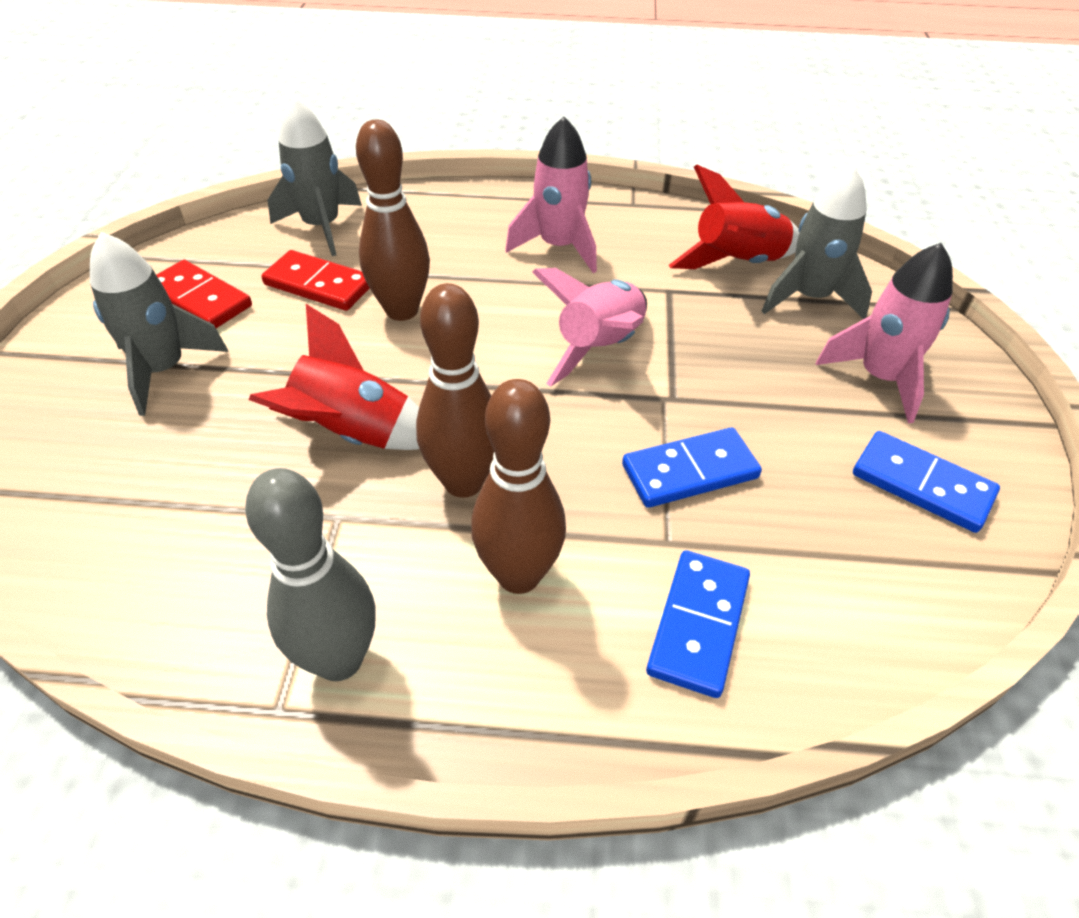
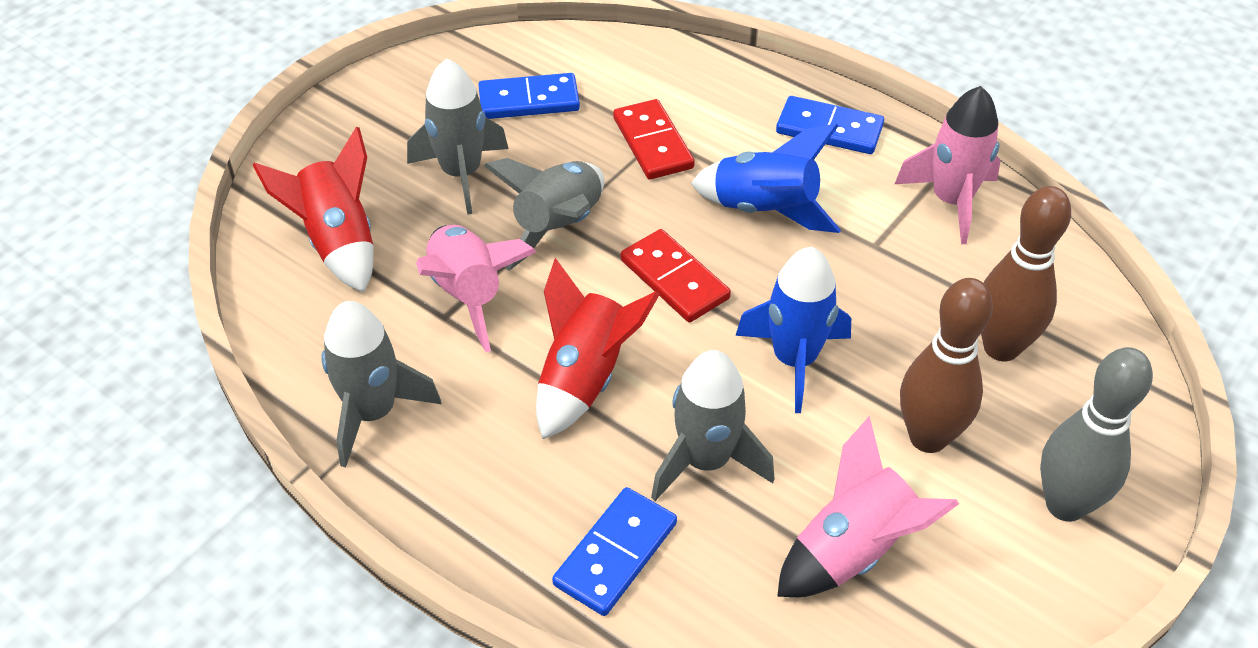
blue rocket: none = 0 -> [691,123,841,233] [736,247,851,413] = 2
brown bowling pin: [356,120,430,321] [416,283,494,498] [471,379,566,594] = 3 -> [900,278,993,453] [981,186,1071,361] = 2
grey rocket: [90,232,229,416] [268,97,362,256] [761,165,872,319] = 3 -> [321,301,442,467] [407,59,509,215] [484,158,604,271] [651,350,775,501] = 4

